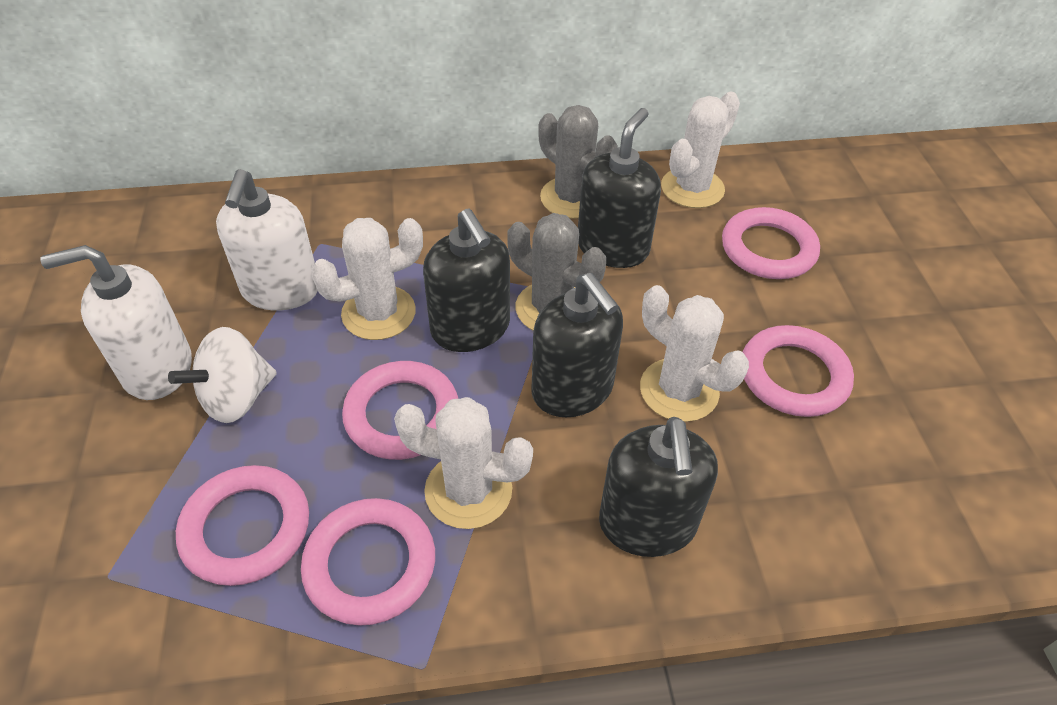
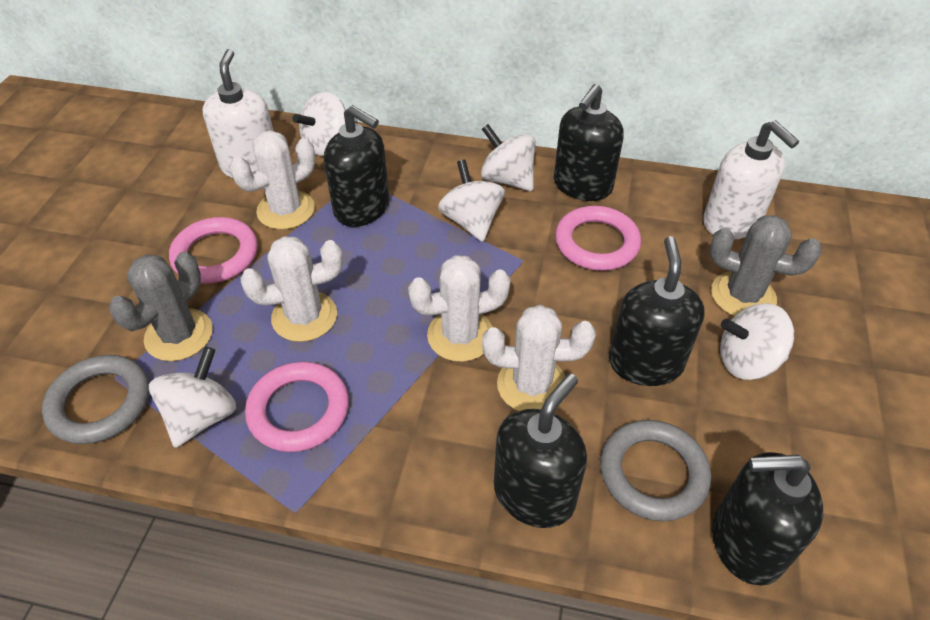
black soap dispenser: [423,209,510,352] [531,273,623,417] [578,108,661,268] [599,417,718,557] = 4 -> [324,105,389,227] [494,373,587,528] [554,84,624,201] [609,236,705,386] [712,452,823,586] = 5
grey ring: none = 0 -> [42,355,150,444] [600,420,711,521] = 2
pink ring: [176,465,309,586] [301,498,435,626] [342,361,458,460] [722,207,820,279] [743,325,854,417] = 5 -> [169,217,258,284] [245,362,349,452] [555,206,641,271] = 3
white spinning top: [168,327,277,423] = 1 -> [149,347,236,448] [292,92,346,156] [438,159,505,242] [481,124,536,191] [720,303,794,380] = 5

